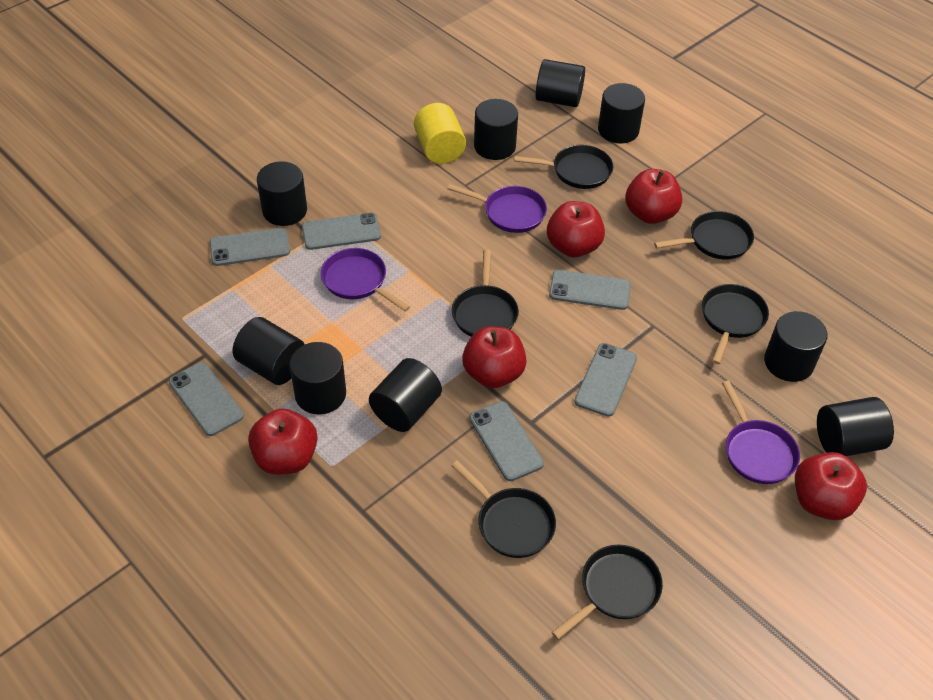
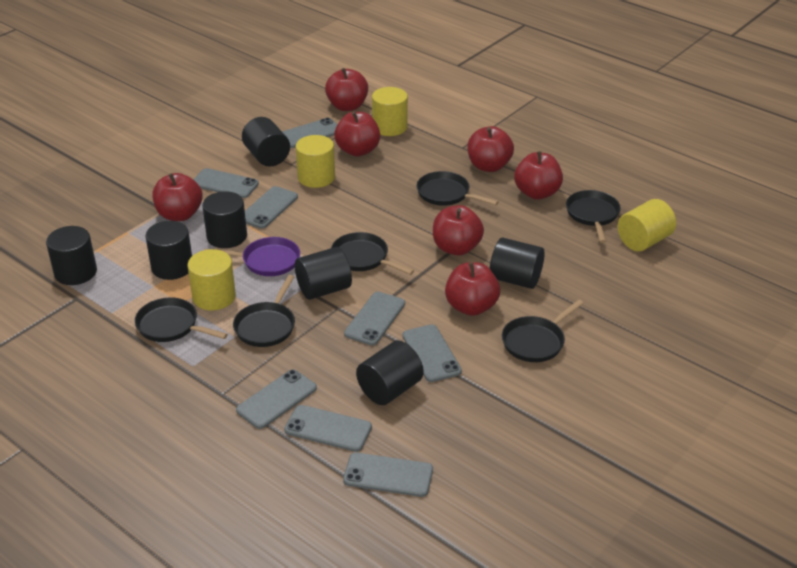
black cylinder: [233,317,305,385] [257,161,307,226] [290,342,346,414] [369,358,442,432] [474,99,518,160] [536,59,585,107] [598,83,645,143] [764,311,827,382] [817,397,894,456] = 9 -> [46,226,97,285] [145,221,192,280] [202,191,247,248] [242,117,290,167] [295,247,352,300] [356,340,424,405] [490,237,545,289] = 7
grey phone: [169,362,244,436] [210,228,290,266] [302,213,381,250] [469,401,544,481] [549,270,631,310] [574,343,637,417] = 6 -> [193,168,259,198] [236,369,317,429] [245,186,298,229] [282,118,337,148] [284,405,372,452] [343,453,433,497] [344,292,405,345] [403,324,462,382] = 8
purple pan: [321,248,410,312] [447,184,547,233] [722,380,800,484] = 3 -> [204,237,300,276] = 1
red apple: [248,408,318,475] [462,326,527,388] [547,201,605,257] [625,169,682,224] [795,452,867,520] = 5 -> [152,173,203,221] [325,68,368,111] [334,112,380,156] [433,205,484,256] [445,262,500,316] [467,126,514,172] [514,151,563,199] = 7
yellow cylinder: [414,103,466,164] = 1 -> [187,249,236,310] [296,135,335,188] [372,87,408,136] [618,199,676,252] = 4

